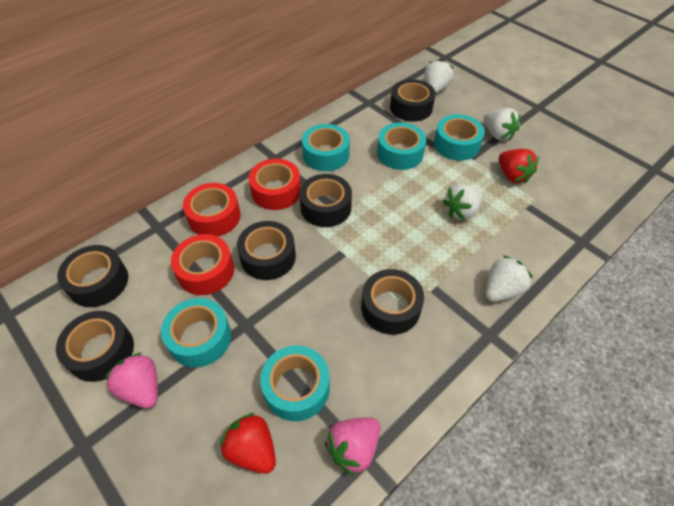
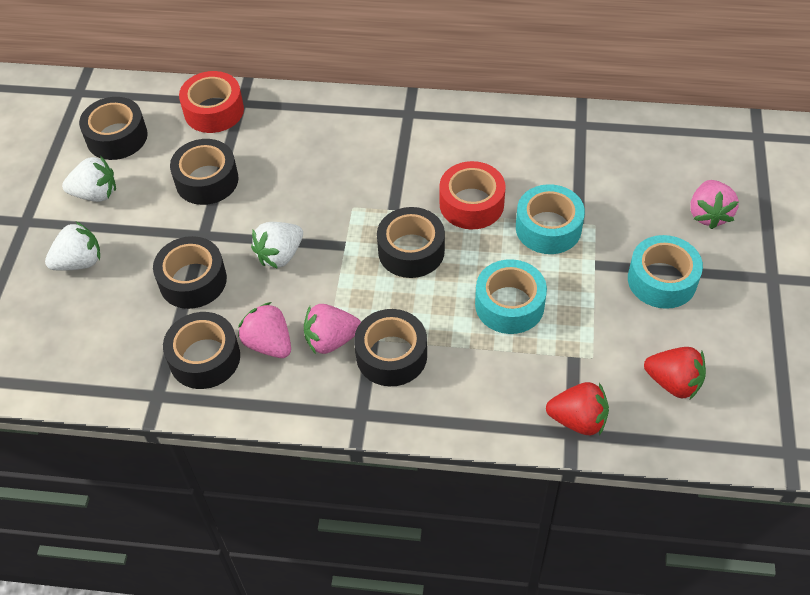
pink strawberry: [104,353,158,409] [325,417,380,476] = 2 -> [238,302,291,358] [304,304,361,354] [690,180,739,229] = 3
red tape: [171,234,234,295] [183,183,241,237] [249,159,301,210] = 3 -> [179,71,244,133] [439,161,506,229] = 2
turquoise tape: [161,298,231,367] [260,345,330,421] [302,124,350,171] [377,122,426,170] [434,114,485,161] = 5 -> [475,259,547,334] [516,184,585,254] [628,235,703,309] = 3
white strawberry: [424,59,453,93] [442,183,483,220] [484,108,521,141] [485,255,533,302] = 4 -> [45,222,100,271] [62,157,116,202] [251,222,303,269] = 3

